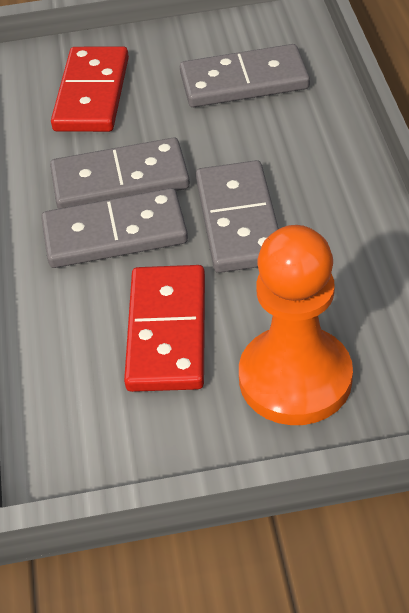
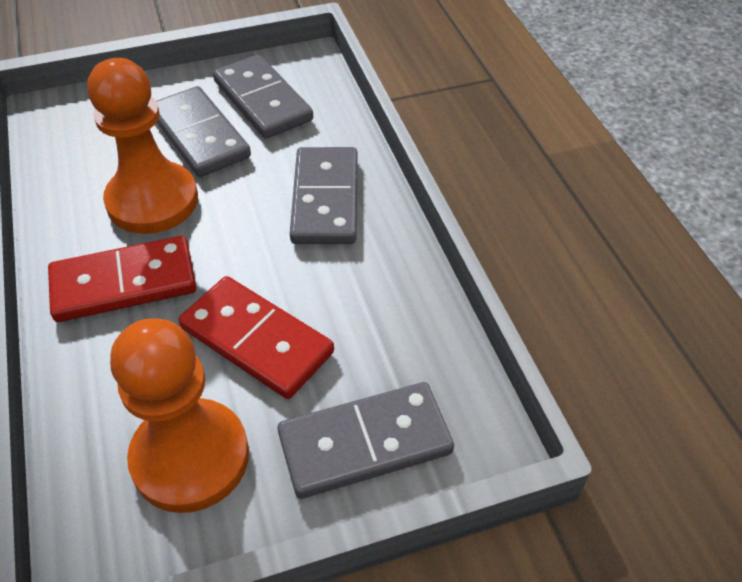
orange pawn: [239,225,353,425] = 1 -> [87,58,198,234] [110,318,249,513] = 2

